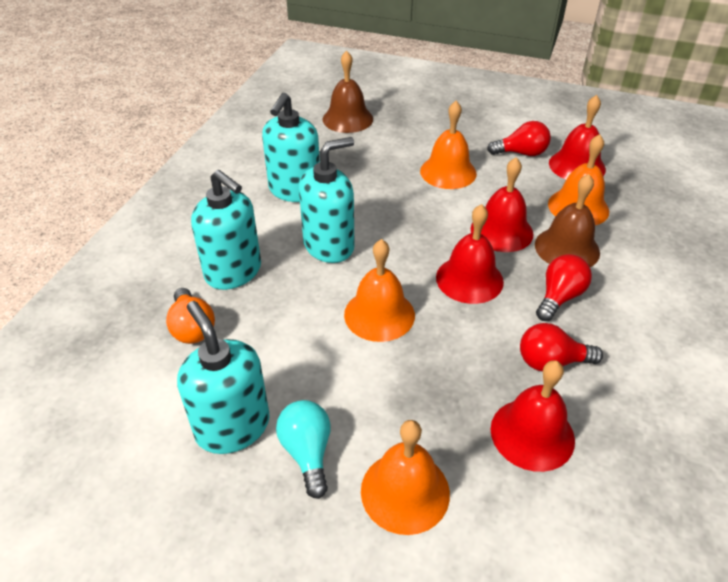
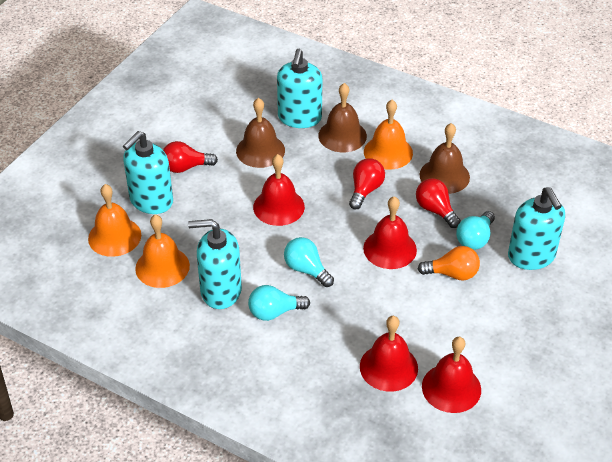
brown bell: [323,51,373,133] [535,174,600,267] = 2 -> [236,98,285,168] [318,83,367,152] [420,123,470,194] = 3
orange bell: [344,239,415,342] [361,420,450,535] [420,101,477,189] [548,134,609,225] = 4 -> [88,184,141,257] [135,214,190,288] [364,100,413,170] = 3
turquoise light bulb: [276,400,331,499] = 1 -> [248,285,310,321] [284,237,334,287] [456,211,495,250] = 3

